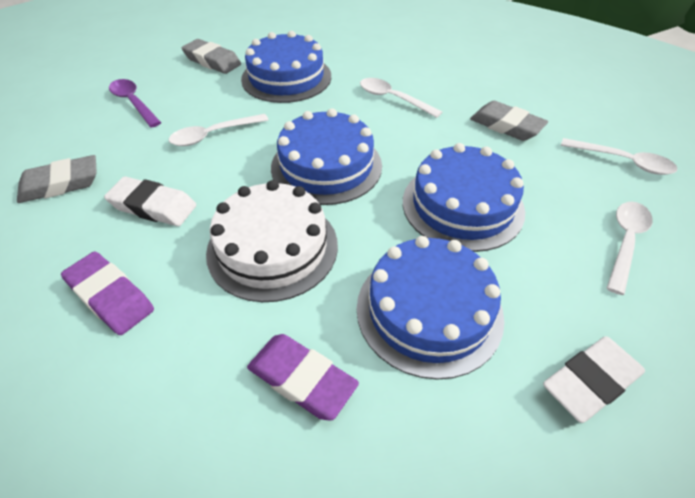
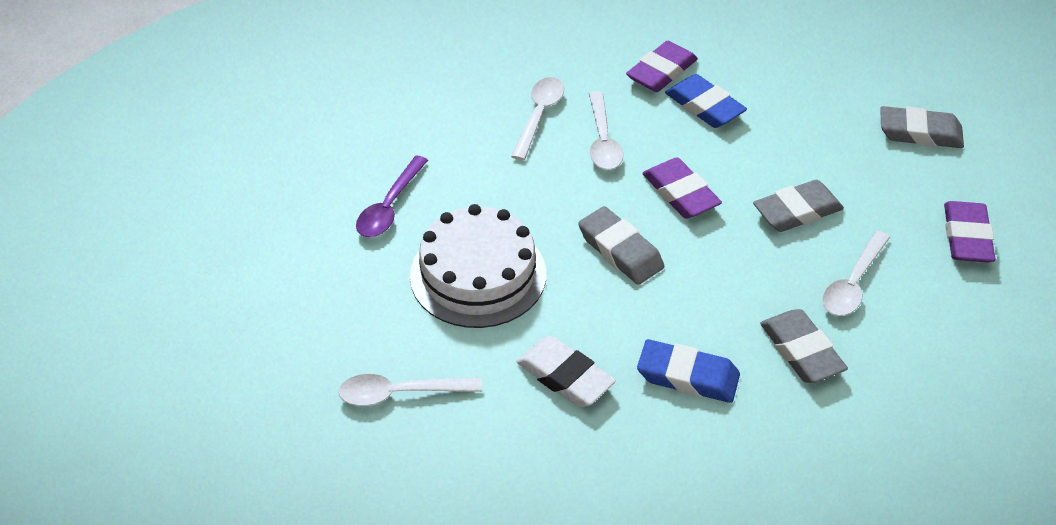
blue cake: [241,31,331,103] [271,108,382,205] [357,236,504,380] [403,143,525,252] = 4 -> none = 0
blue eraser: none = 0 -> [637,339,740,403] [665,74,747,128] = 2
grey eraser: [17,155,97,203] [182,39,241,74] [470,101,548,141] = 3 -> [578,206,664,285] [753,180,844,232] [760,309,848,383] [880,106,964,148] = 4
purple eraser: [61,251,154,335] [247,334,359,421] = 2 -> [626,41,698,92] [642,158,722,219] [944,201,996,263] = 3
white eraser: [104,177,196,226] [543,336,645,423] = 2 -> [516,336,616,407] = 1

